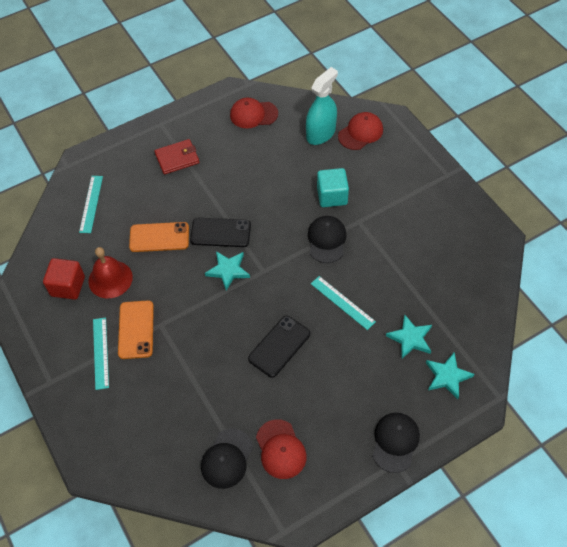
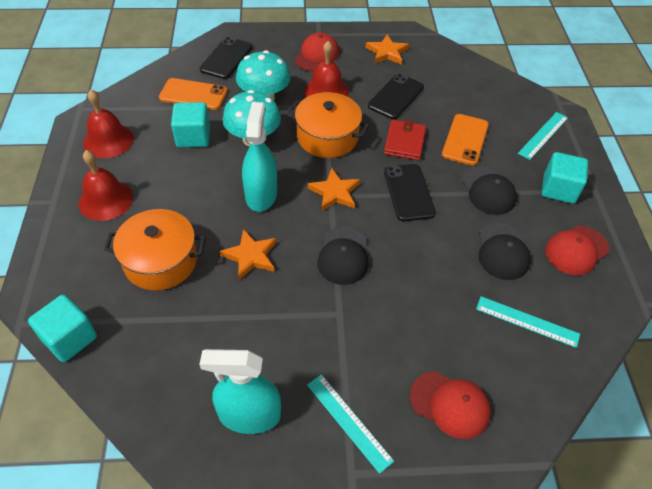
black phone: [190,218,251,247] [248,316,310,377] = 2 -> [200,37,252,79] [368,74,424,119] [384,164,436,222] = 3
orange pot: none = 0 -> [104,209,206,291] [288,92,369,158] = 2
orange star: none = 0 -> [220,229,276,280] [308,168,360,211] [365,35,409,64] = 3
red bell: [88,247,133,298] = 1 -> [78,150,133,221] [83,89,134,158] [304,41,349,97] = 3
red cube: [43,258,85,300] = 1 -> none = 0
turquoise cube: [317,168,349,207] = 1 -> [28,295,97,362] [171,102,210,148] [542,152,588,204] = 3
turquoise mushroom: none = 0 -> [223,90,281,146] [236,50,290,100] = 2
turquoise spray bottle: [306,67,338,145] = 1 -> [199,349,281,434] [242,102,277,212] = 2
turquoise star: [205,251,250,291] [386,315,432,359] [426,352,474,399] = 3 -> none = 0

